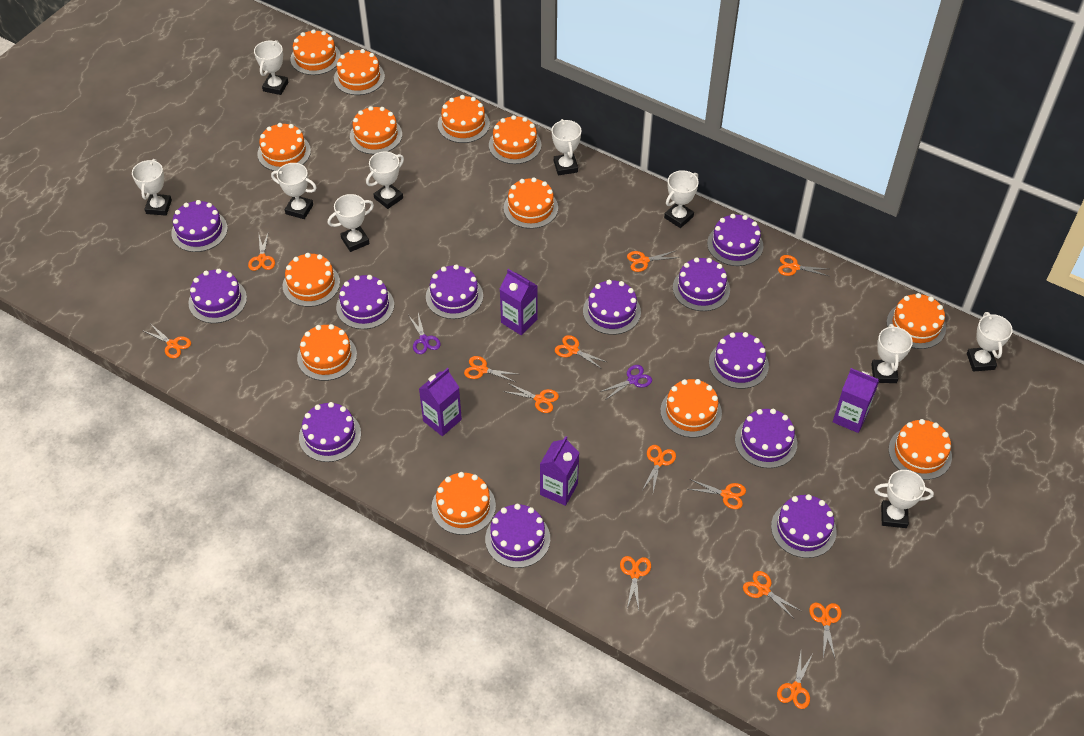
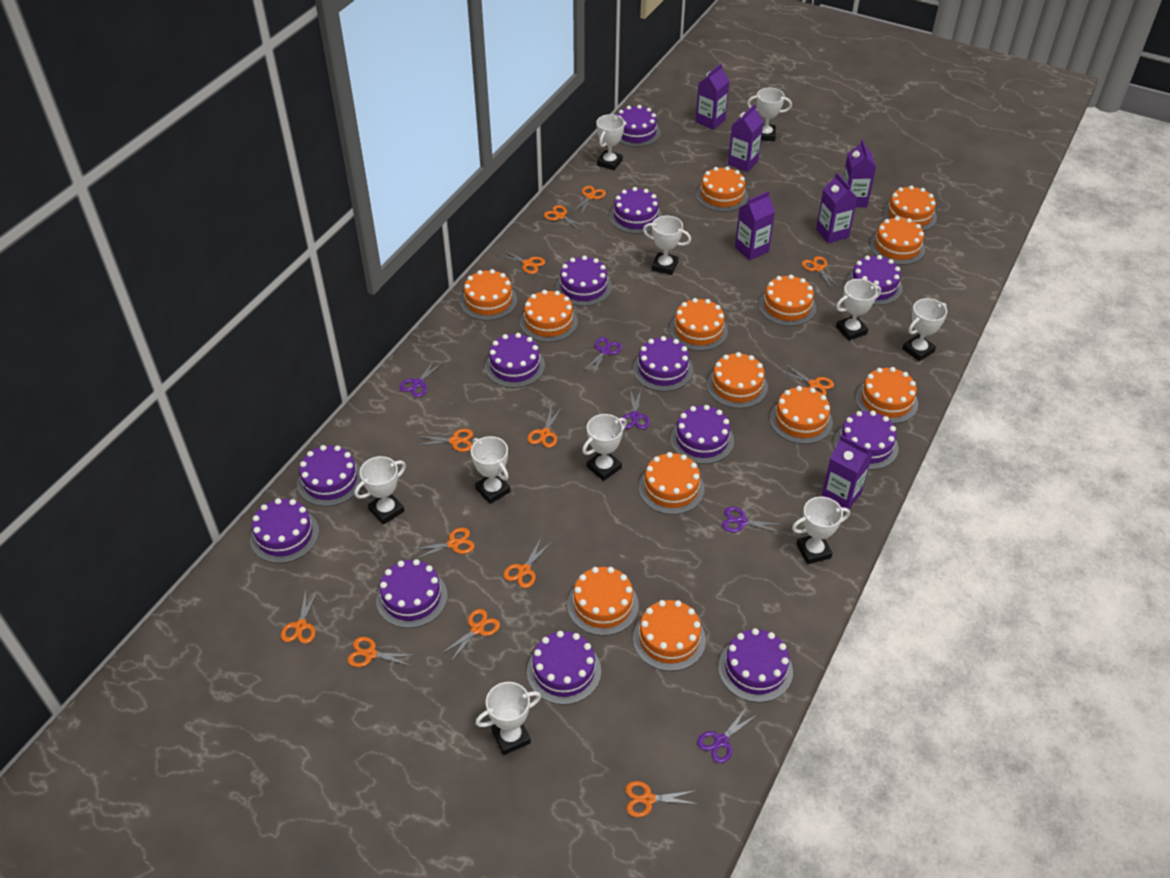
purple cake: [171,200,228,252] [189,269,247,323] [299,402,361,462] [336,275,394,329] [426,264,483,319] [485,504,550,568] [583,280,641,335] [673,257,730,311] [707,214,763,266] [709,332,769,389] [735,409,797,468] [771,494,837,558] = 12 -> [250,498,319,563] [297,445,362,507] [376,559,447,628] [485,333,545,388] [527,631,601,705] [556,255,612,306] [609,187,662,234] [617,105,660,147] [633,336,693,392] [670,405,734,464] [718,628,793,702] [834,411,898,470] [846,255,903,305] = 13
purple carton: [419,368,462,436] [500,269,538,335] [540,436,579,506] [833,368,879,433] = 4 -> [695,64,729,130] [728,104,764,172] [735,191,775,260] [816,173,857,243] [821,435,873,509] [843,139,876,207] = 6
purple scissors: [408,313,441,354] [600,365,652,400] = 2 -> [399,359,444,397] [583,337,622,375] [621,389,650,429] [697,707,757,763] [722,507,784,534] = 5

